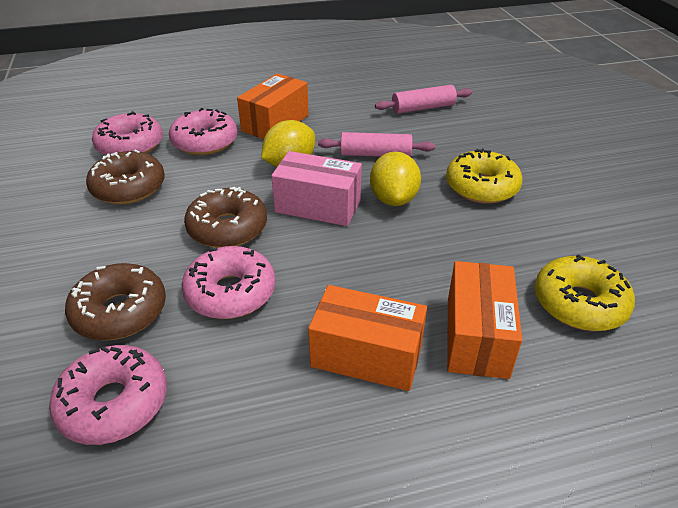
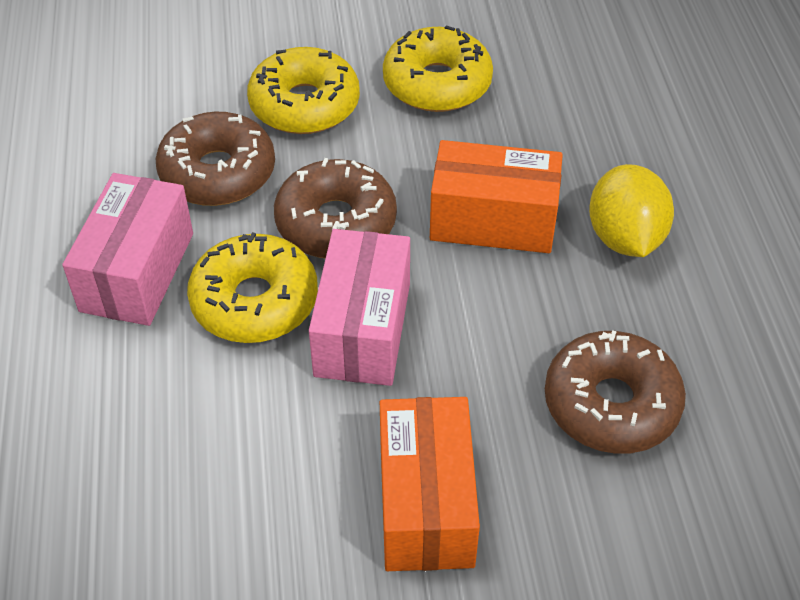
orange box: [237,74,309,139] [308,285,427,391] [447,261,522,379] = 3 -> [380,397,480,571] [430,140,563,253] = 2
pink box: [271,151,362,226] = 1 -> [62,173,193,326] [309,229,410,386] = 2
pink donut: [49,345,167,445] [92,111,163,156] [169,108,237,155] [182,246,275,319] = 4 -> none = 0
pink rolling pin: [318,132,435,157] [375,85,472,114] = 2 -> none = 0
yellow donut: [446,149,523,204] [535,255,635,331] = 2 -> [187,232,318,343] [247,47,360,134] [383,26,493,112] = 3
yellow lemon: [261,120,315,167] [370,151,421,206] = 2 -> [589,164,674,257] = 1

